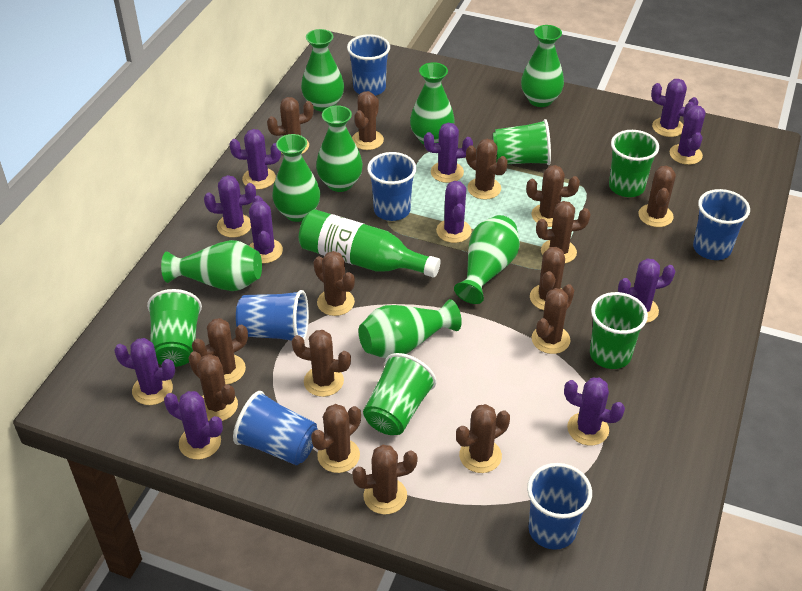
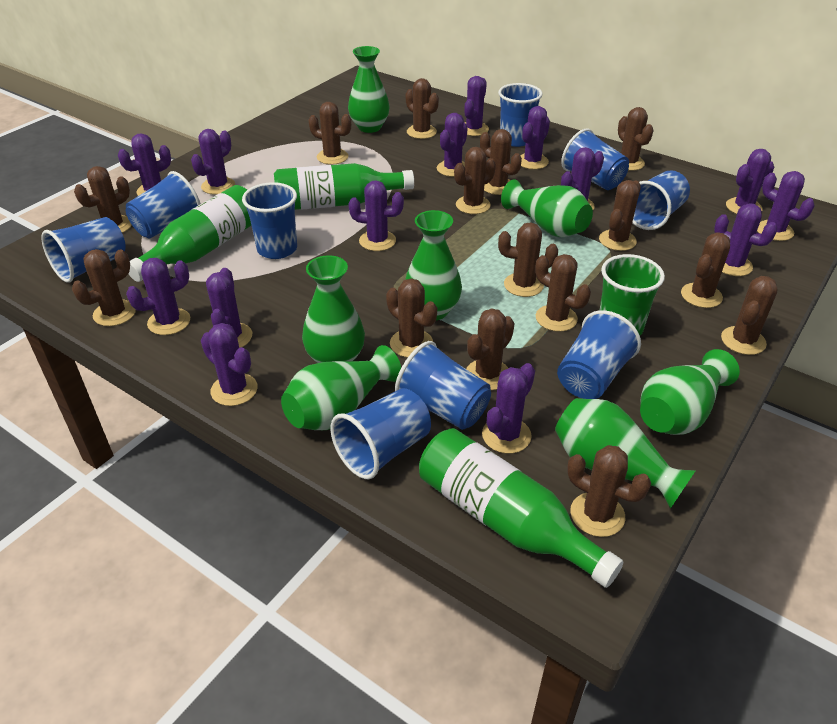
blue cup: [233,391,318,465] [236,290,309,341] [347,34,390,96] [367,152,417,221] [527,463,592,550] [693,189,750,260] = 6 -> [41,217,126,283] [126,171,201,238] [242,182,297,259] [331,388,431,479] [395,341,491,430] [498,83,543,147] [557,310,641,399] [561,128,629,190] [632,170,690,230] = 9
green bottle: [299,209,441,278] = 1 -> [128,185,251,282] [274,163,414,210] [419,428,624,588] = 3
green cup: [147,289,202,367] [363,353,436,435] [493,119,551,165] [590,292,648,369] [609,130,659,197] = 5 -> [600,254,665,335] = 1
green vase: [161,240,262,291] [272,134,320,222] [301,29,344,112] [316,105,363,192] [359,299,462,358] [410,62,455,145] [454,215,520,304] [521,25,564,107] = 8 -> [281,345,401,430] [302,256,365,363] [348,46,390,133] [405,210,462,321] [501,179,593,237] [555,398,696,509] [640,349,740,435] = 7
purple cactus: [114,338,175,405] [164,391,223,459] [204,175,256,238] [230,129,281,189] [249,196,283,264] [424,123,473,183] [436,181,472,243] [564,378,625,445] [618,258,675,323] [651,79,699,137] [669,102,705,165] = 11 -> [118,133,171,196] [126,258,190,335] [191,129,235,195] [201,323,258,406] [206,268,252,348] [348,180,404,251] [437,113,468,177] [464,76,489,136] [482,363,535,454] [520,106,550,169] [561,147,604,210] [714,203,777,276] [726,149,774,214] [757,171,815,241] = 14

